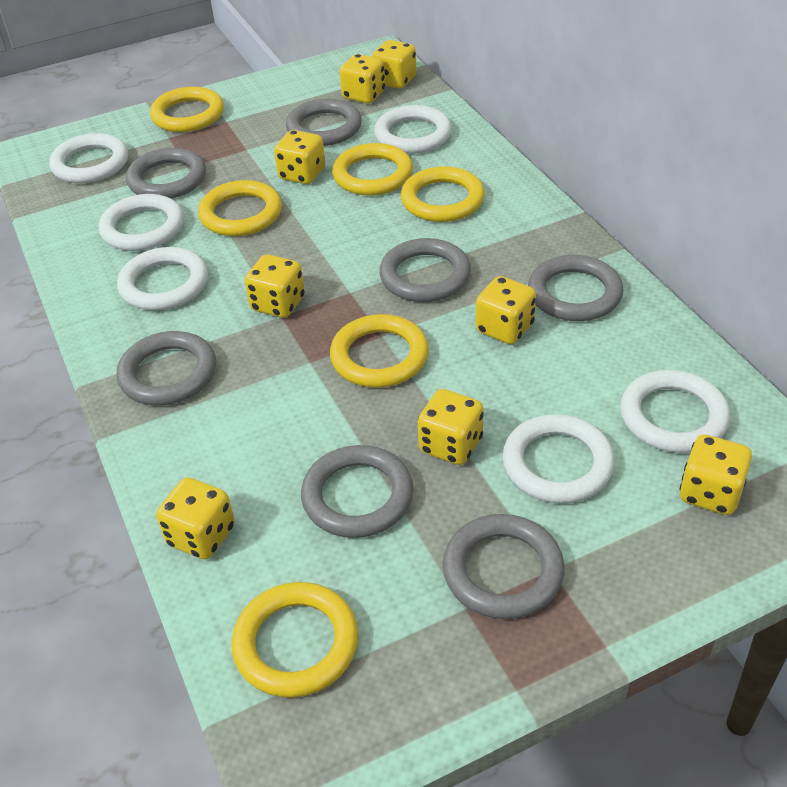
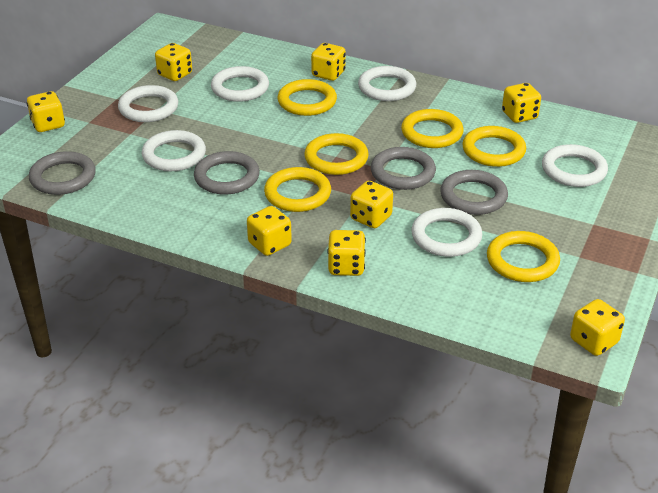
grey ring: [116,331,216,405] [126,148,206,199] [286,99,362,146] [301,445,414,538] [379,238,471,302] [443,514,565,619] [528,255,623,321] = 7 -> [29,151,96,195] [194,151,260,194] [371,147,436,190] [440,170,508,215] = 4

